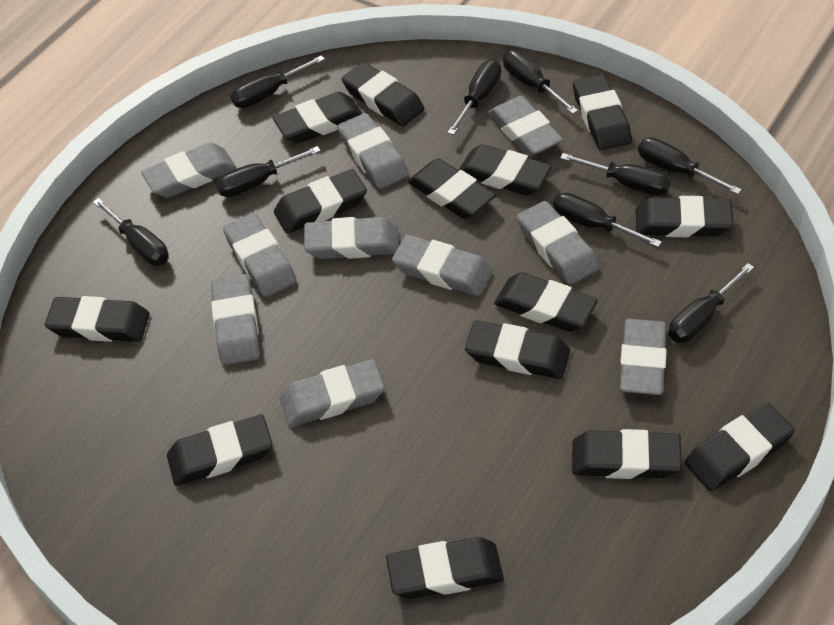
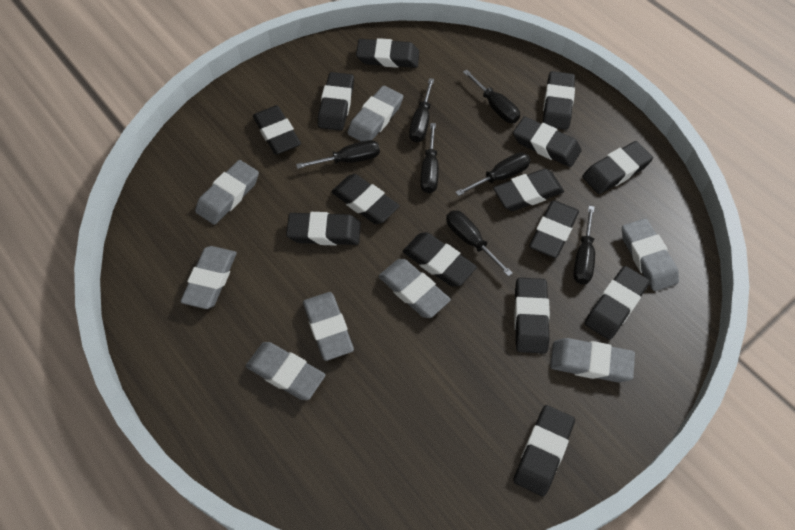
black screwdriver: [93,198,169,265] [215,146,321,197] [230,55,325,108] [447,60,501,135] [503,50,578,114] [553,193,662,247] [560,153,671,196] [638,137,742,195] [669,263,754,343] = 9 -> [296,140,380,169] [409,78,434,143] [420,123,439,193] [446,210,513,277] [455,152,531,196] [463,70,520,123] [573,206,595,284] = 7
grey eraser: [141,143,236,198] [211,274,260,365] [223,213,297,297] [280,359,385,427] [304,217,399,259] [337,113,409,189] [392,235,493,296] [488,96,563,156] [517,201,599,285] [620,319,667,395] = 10 -> [180,246,237,309] [195,160,259,225] [246,342,325,400] [303,292,354,361] [347,86,403,142] [378,259,451,318] [550,338,635,382] [622,218,679,291] = 8

